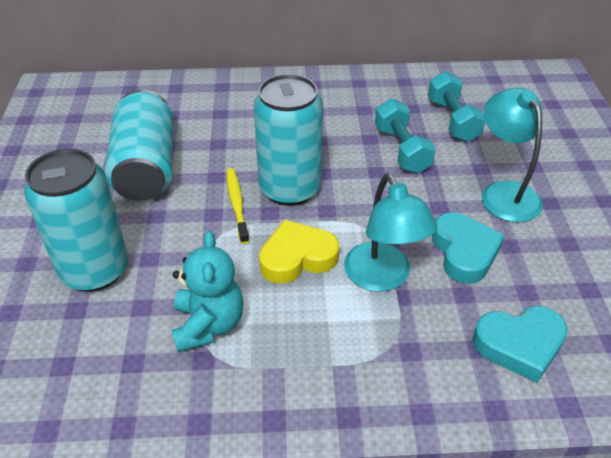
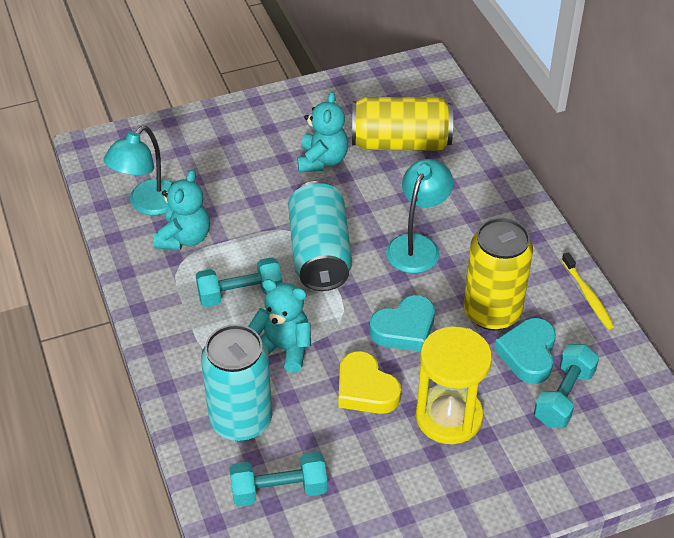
turquoise can: [24,148,128,292] [105,89,174,201] [254,74,323,206] = 3 -> [201,324,272,441] [288,181,352,291] = 2
turquoise dumbbell: [375,99,436,173] [428,71,485,142] = 2 -> [196,257,282,307] [229,452,327,506] [534,344,599,428] = 3
turquoise teddy bear: [172,231,244,352] = 1 -> [154,170,210,250] [248,279,311,373] [297,92,348,172] = 3
yellow can: none = 0 -> [352,97,453,151] [464,218,533,331] = 2
yellow hourglass: none = 0 -> [416,326,492,444] = 1

